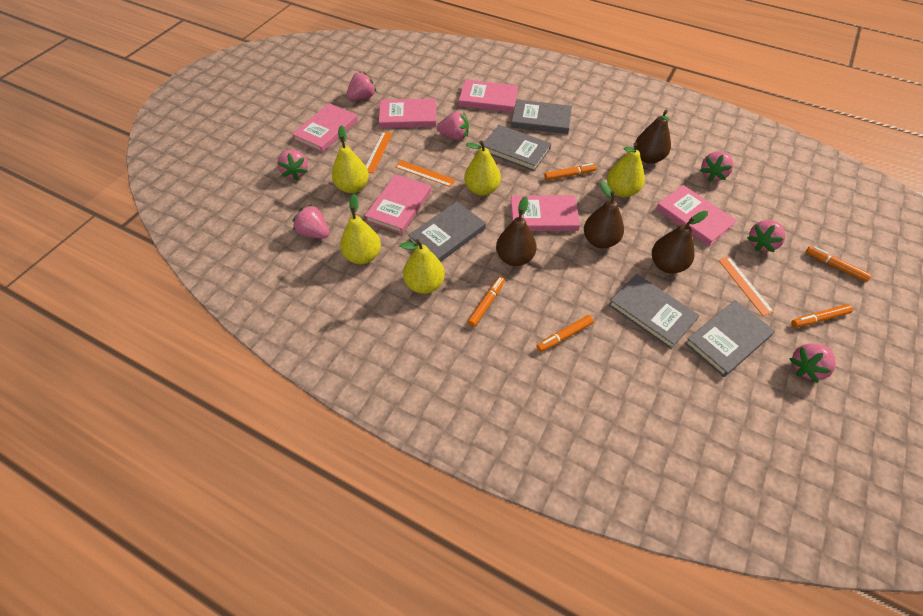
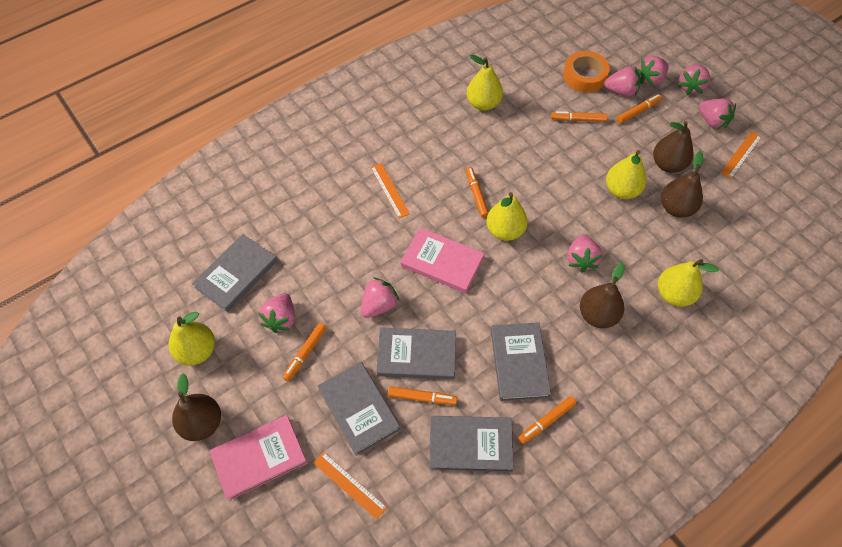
orange marker: [468,277,505,327] [537,315,594,352] [544,163,597,181] [791,304,853,328] [805,246,872,282] = 5 -> [283,323,327,381] [388,386,457,405] [466,167,489,218] [518,396,577,444] [551,111,608,122] [617,94,662,123] = 6
orange tape: none = 0 -> [563,51,610,93] = 1
pink book: [292,103,358,153] [365,174,431,234] [379,99,436,128] [459,80,518,112] [510,195,580,231] [656,185,737,246] = 6 -> [209,415,307,501] [401,227,485,293] = 2

